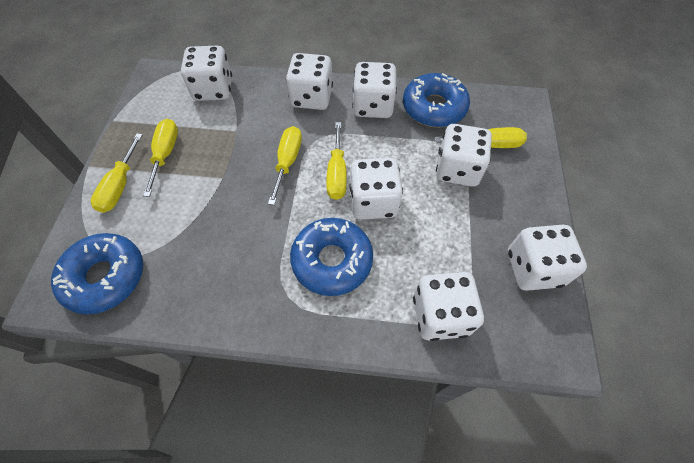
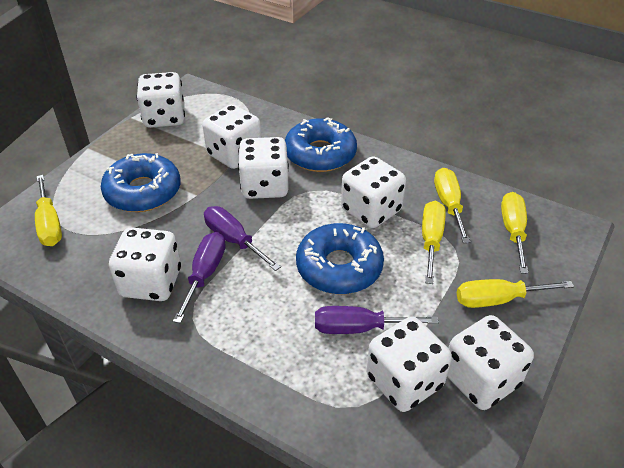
purple screwdriver: none = 0 -> [173,232,226,323] [204,206,281,271] [315,306,438,334] = 3

